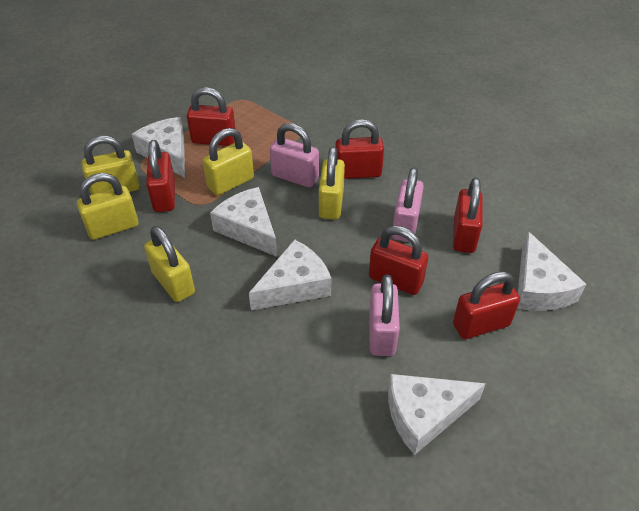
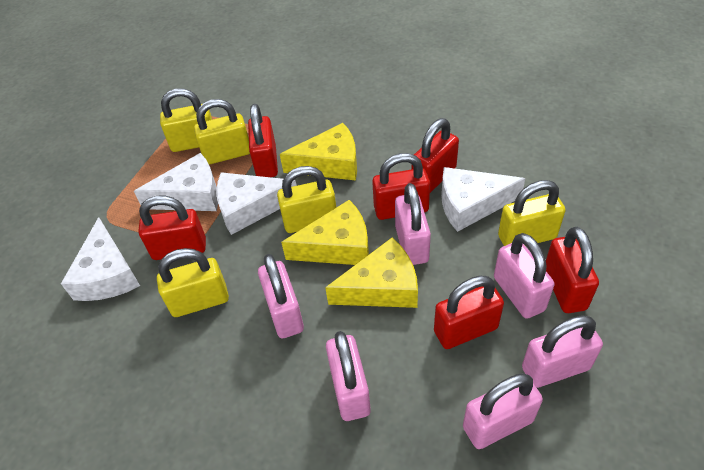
pink padlock: [270,123,319,188] [369,274,400,356] [392,167,424,242] = 3 -> [258,254,304,338] [326,331,371,421] [395,183,431,265] [463,373,543,449] [494,233,555,319] [522,315,603,388] = 6
white cheese: [131,117,185,178] [210,187,277,257] [249,239,332,311] [388,374,486,455] [517,231,586,311] = 5 -> [61,217,140,301] [134,153,218,211] [216,172,297,235] [441,167,526,232] = 4
yellow cheese: none = 0 -> [280,123,357,180] [281,200,369,265] [325,238,418,308] = 3

